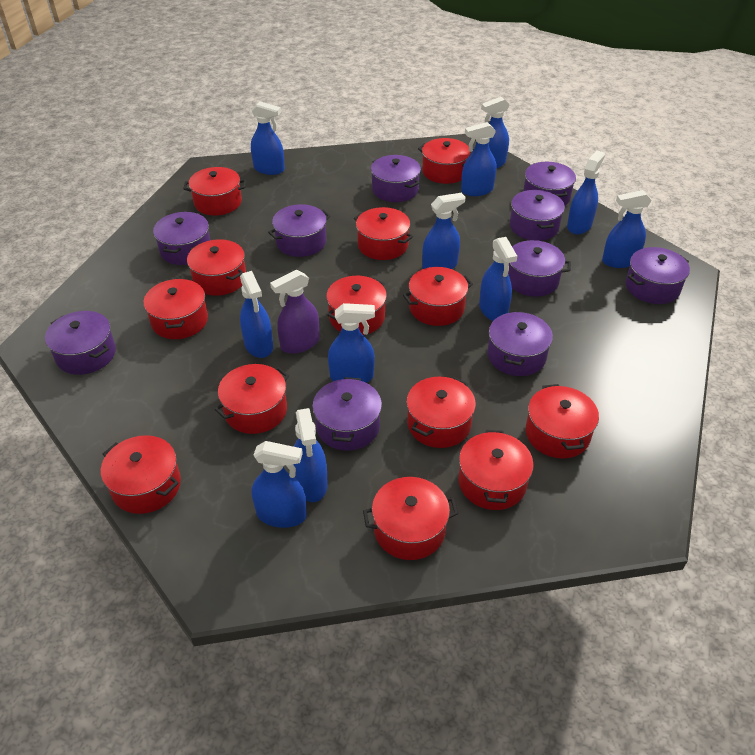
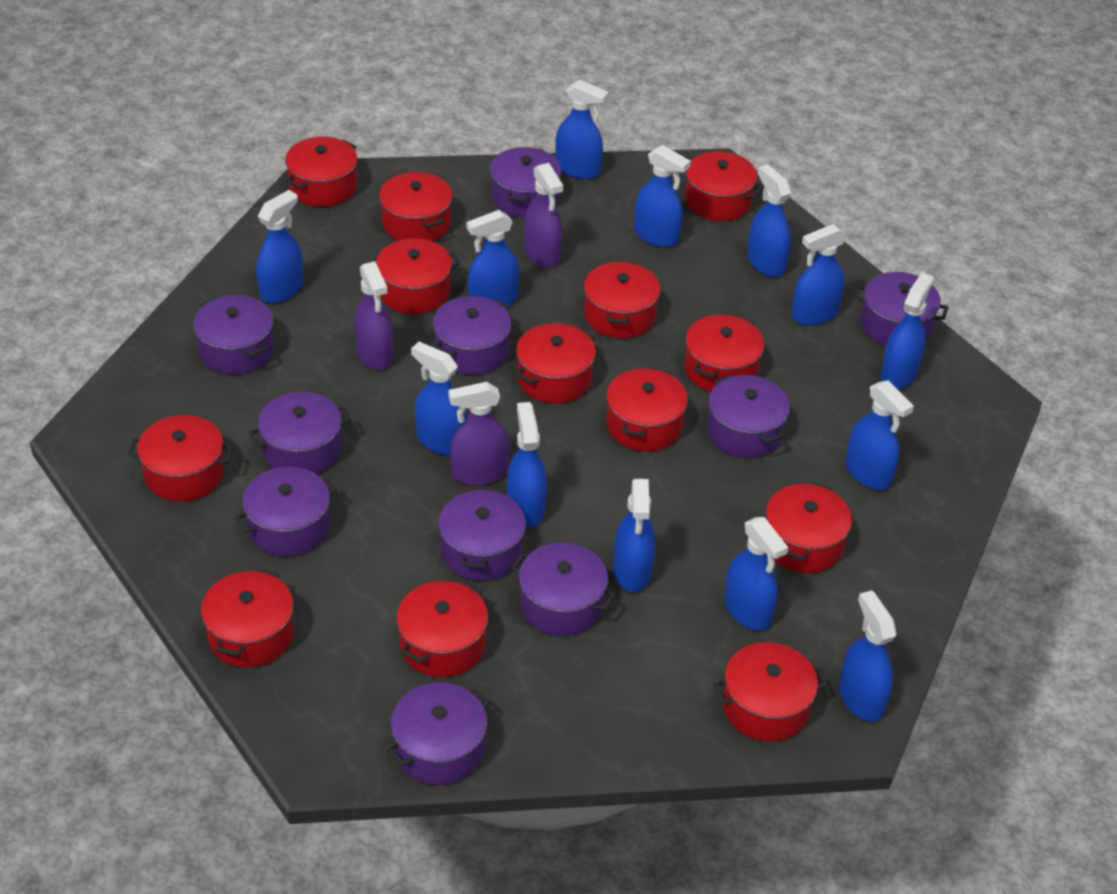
blue spray bottle: [240,271,273,358] [251,101,285,175] [252,441,307,528] [293,408,328,502] [328,303,375,383] [422,193,465,269] [461,122,497,196] [479,237,517,321] [481,97,510,168] [567,151,605,234] [602,190,652,268] = 11 -> [256,190,303,303] [411,342,467,455] [467,210,520,306] [507,402,547,528] [555,80,609,179] [613,479,655,592] [634,145,691,247] [725,517,788,631] [747,164,791,277] [792,224,847,325] [839,590,896,722] [846,380,914,490] [881,273,934,389] = 13
purple spray bottle: [270,270,319,354] = 1 -> [354,261,394,370] [449,382,510,486] [524,163,563,268] = 3

